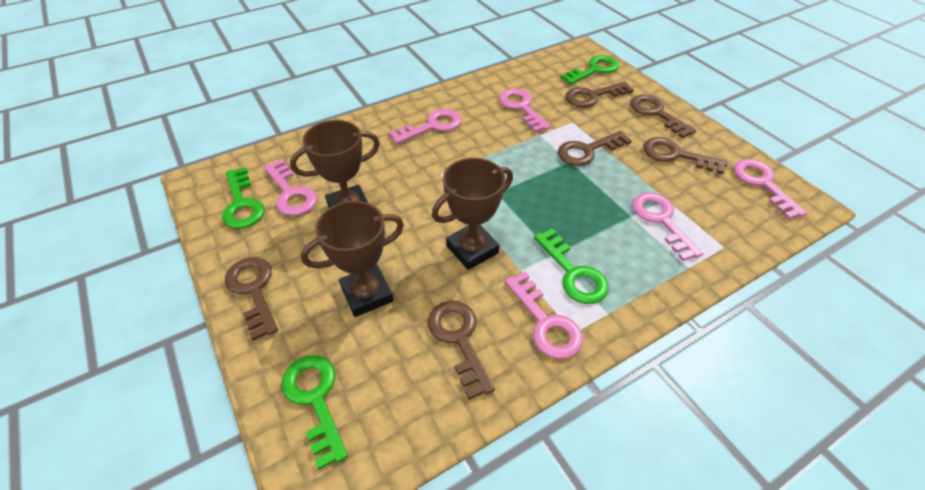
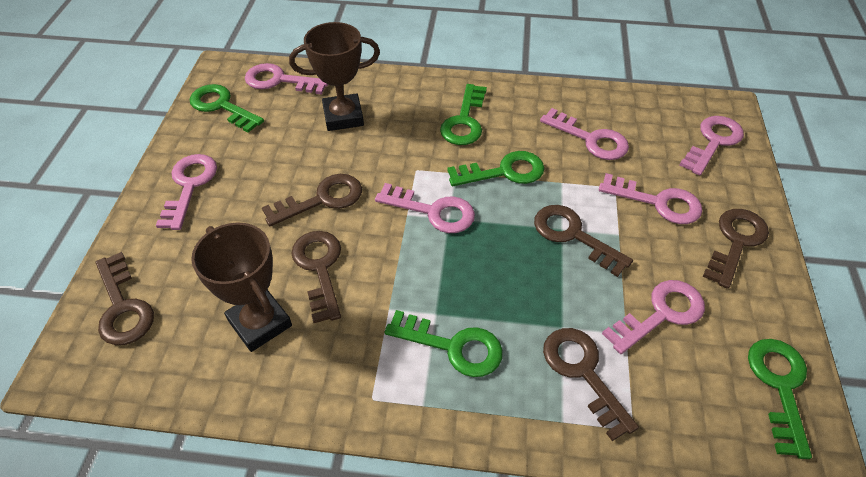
brown trophy: [290,120,380,208] [301,201,404,317] [432,158,513,270] = 3 -> [191,222,292,352] [289,22,380,131] = 2
green key: [222,167,265,229] [282,355,348,470] [534,228,609,304] [560,55,619,85] = 4 -> [190,84,264,133] [385,310,503,377] [440,84,487,145] [447,151,544,186] [748,339,812,459] = 5
pink key: [264,159,317,216] [389,109,462,144] [499,89,551,133] [505,271,583,359] [632,192,703,261] [734,159,807,219] = 6 -> [156,154,217,230] [245,63,328,95] [375,183,475,233] [540,108,629,160] [599,173,702,224] [602,280,705,354] [680,116,744,175] = 7

